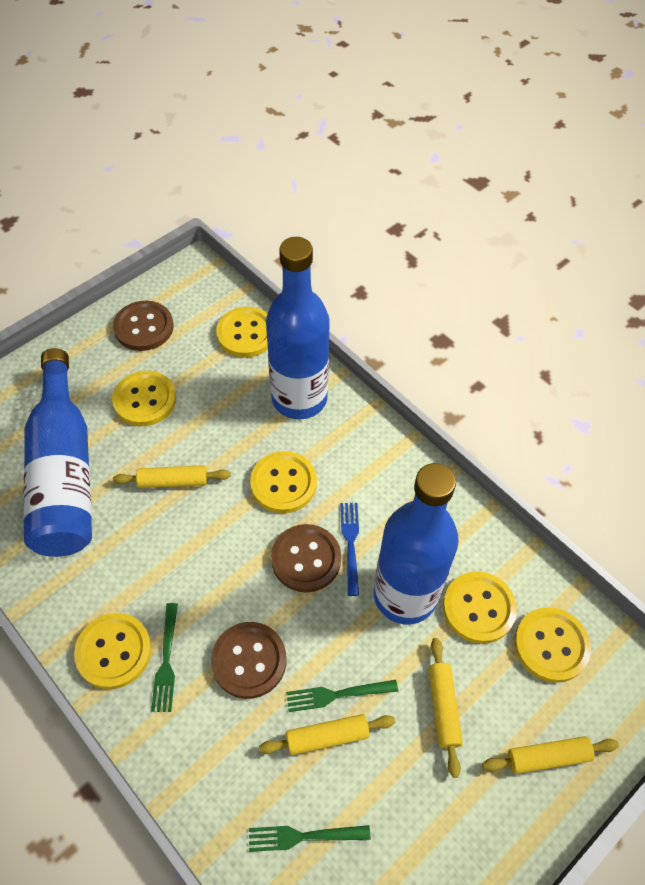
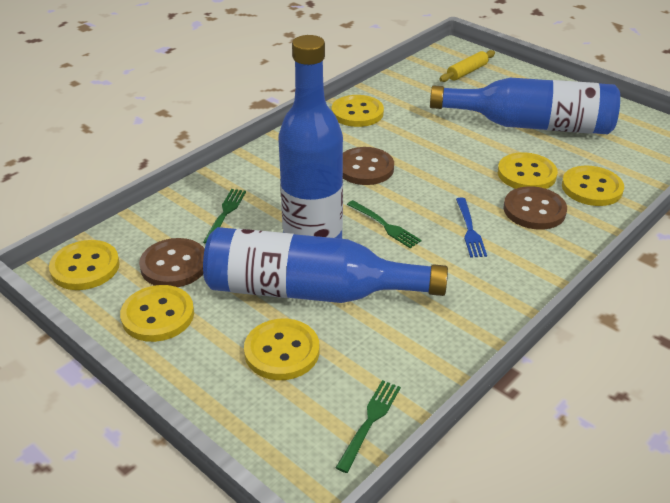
yellow rolling pin: [113,465,231,488] [259,714,395,755] [428,638,463,778] [482,736,619,774] = 4 -> [439,50,495,82] = 1

